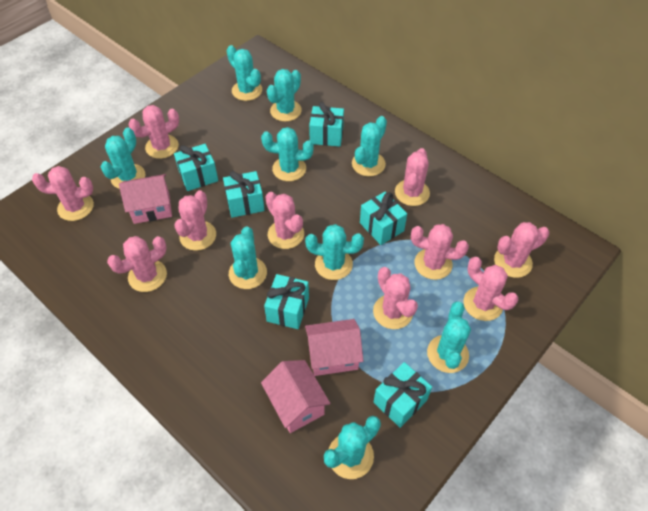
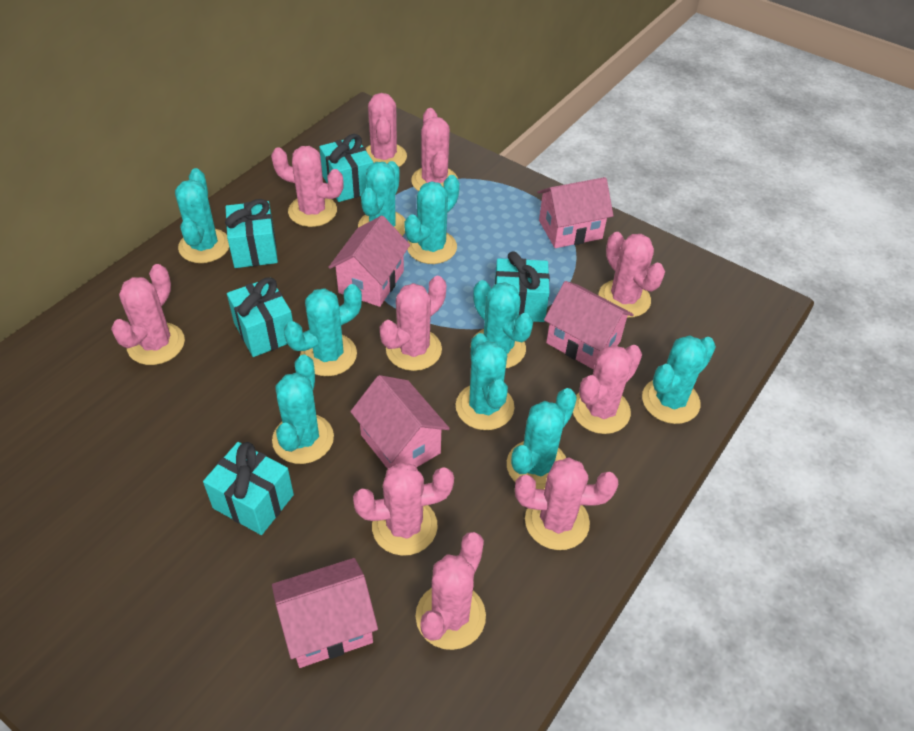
pink house: [119,174,172,224] [261,360,331,433] [305,319,363,376] = 3 -> [272,558,378,668] [328,215,410,307] [350,375,450,469] [537,177,614,248] [544,281,634,370] = 5
turquoise gift: [174,144,218,191] [223,171,265,218] [264,274,309,329] [309,102,344,147] [360,192,407,245] [373,362,432,428] = 6 -> [203,442,294,535] [225,199,278,268] [227,278,293,357] [319,134,373,202] [495,251,550,322] = 5

